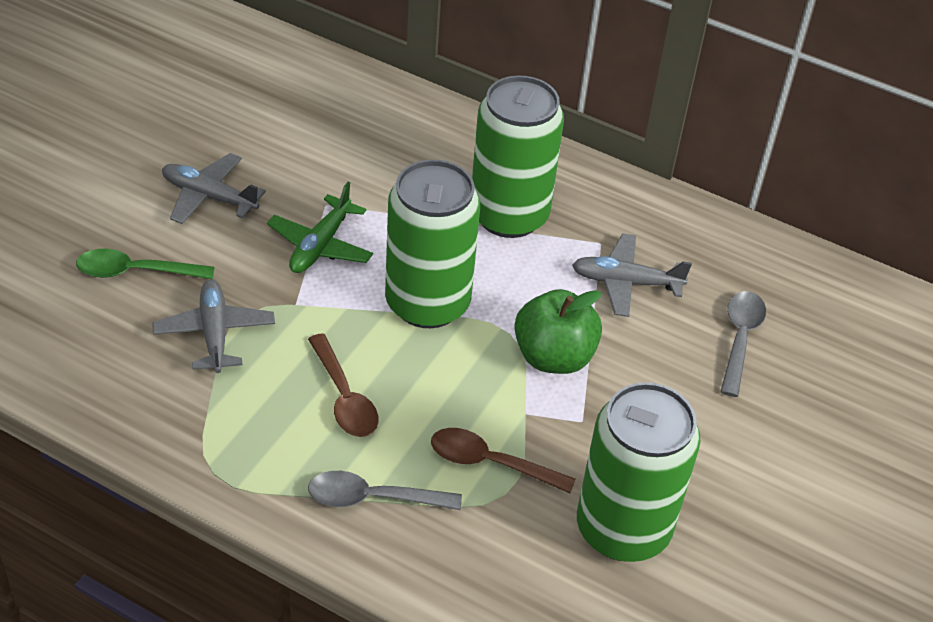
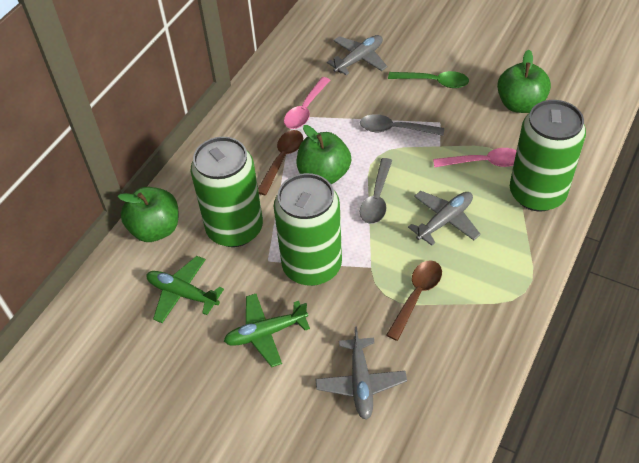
green apple: [514,289,602,374] = 1 -> [117,187,178,242] [297,125,351,184] [497,50,551,113] = 3
green plane: [267,182,373,273] = 1 -> [146,256,224,323] [224,294,310,367] = 2
pink spoon: none = 0 -> [284,77,330,129] [433,148,517,167] = 2

